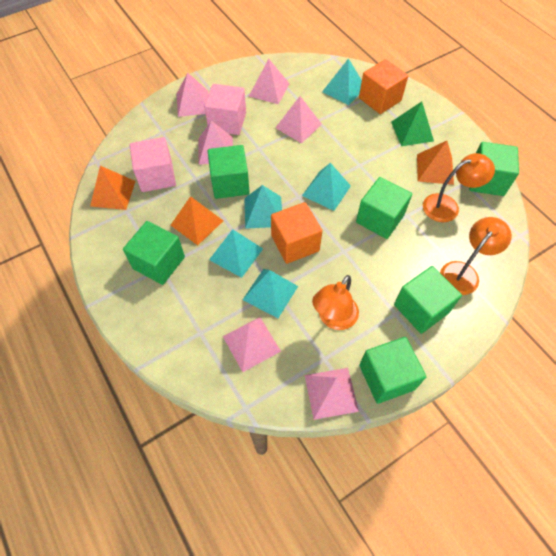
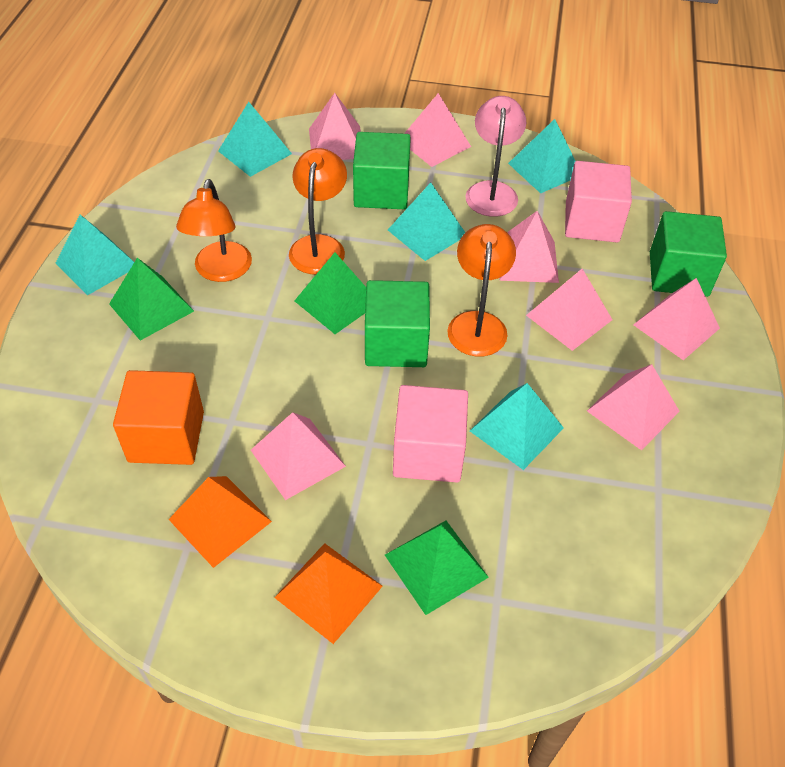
green cube: [123,221,185,285] [208,145,250,199] [356,177,412,239] [359,337,426,404] [394,266,462,334] [469,142,519,196] = 6 -> [353,132,411,209] [365,280,430,367] [650,211,727,297] = 3
green pyramid: [391,102,434,146] = 1 -> [109,258,194,341] [294,253,366,334] [385,521,489,615] = 3
orange cube: [271,202,322,264] [359,59,408,114] = 2 -> [113,370,204,465] = 1
orange pyramid: [90,166,136,210] [171,196,223,245] [417,141,454,185] = 3 -> [168,476,272,568] [274,543,383,644] = 2
pink lamp: none = 0 -> [465,96,526,217] = 1
pink pyramid: [176,72,209,117] [199,121,233,165] [223,317,281,372] [249,59,290,104] [275,96,322,144] [305,368,359,420] = 6 -> [251,412,346,500] [309,93,361,160] [404,93,471,167] [499,211,559,283] [526,269,612,351] [587,364,680,451] [633,278,720,360] = 7

